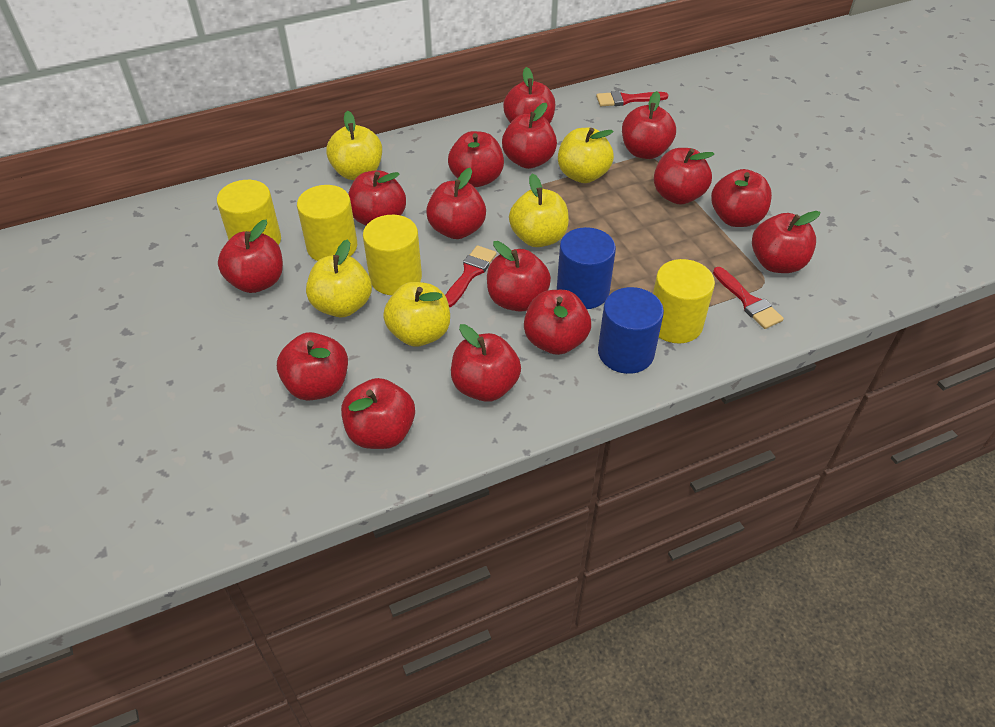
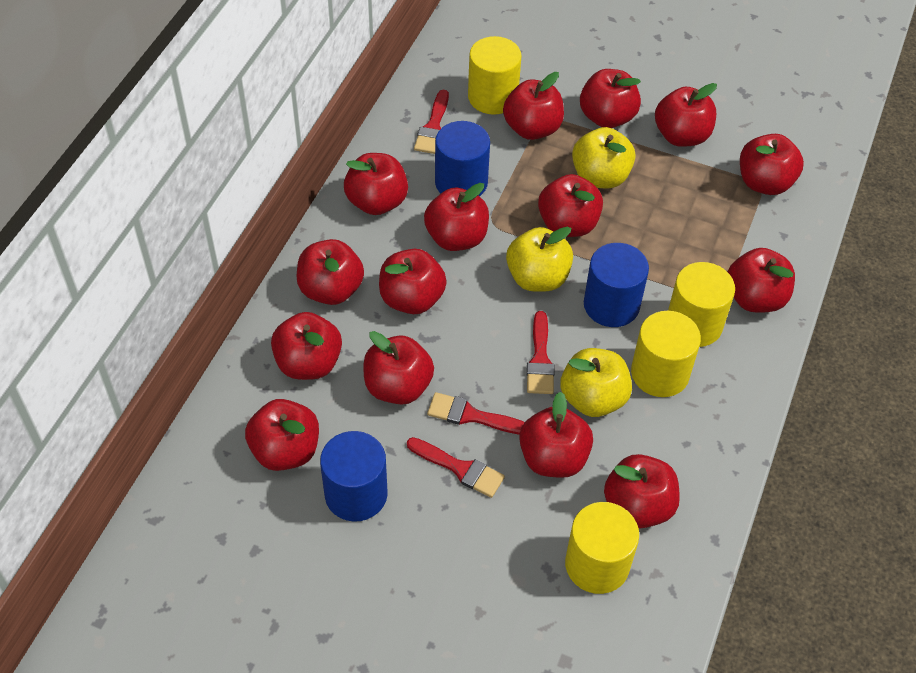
blue cylinder: [557,227,616,309] [598,287,664,374] = 2 -> [320,431,388,522] [435,121,490,196] [584,243,649,327] = 3
red brush: [445,245,497,307] [596,91,668,106] [713,267,784,329] = 3 -> [407,437,505,498] [414,90,449,154] [427,392,525,435] [527,311,554,394] = 4
yellow apple: [306,239,372,317] [327,111,382,180] [383,282,450,347] [509,174,569,247] [558,128,614,183] = 5 -> [506,227,573,292] [561,348,632,417] [572,127,635,189] = 3

